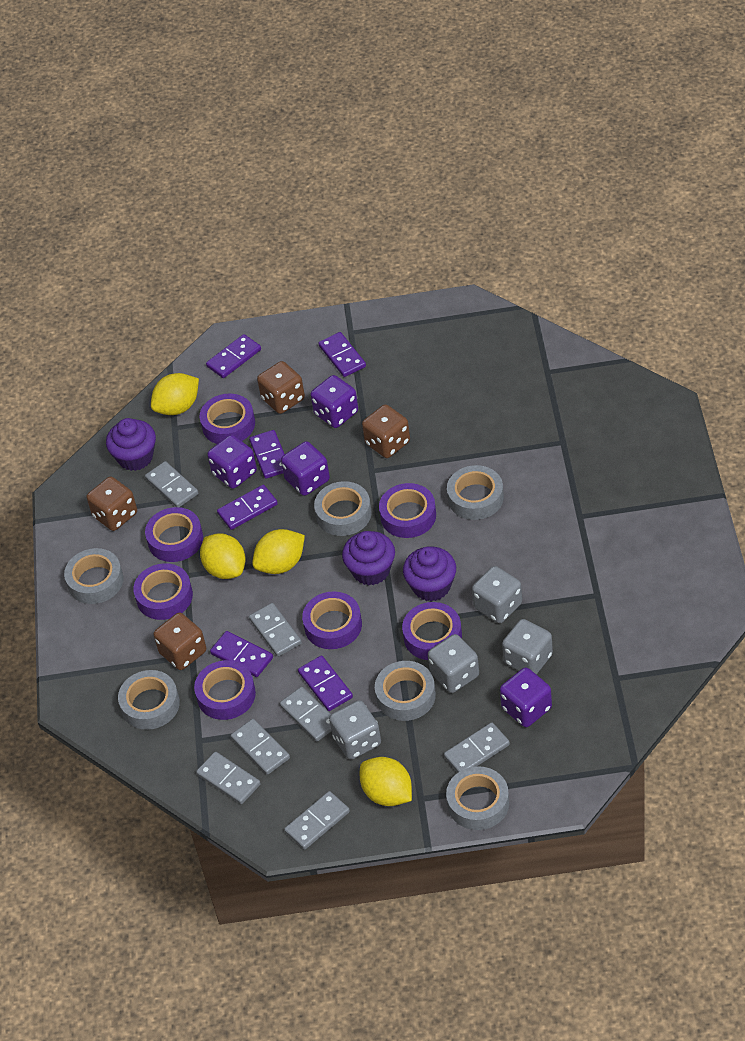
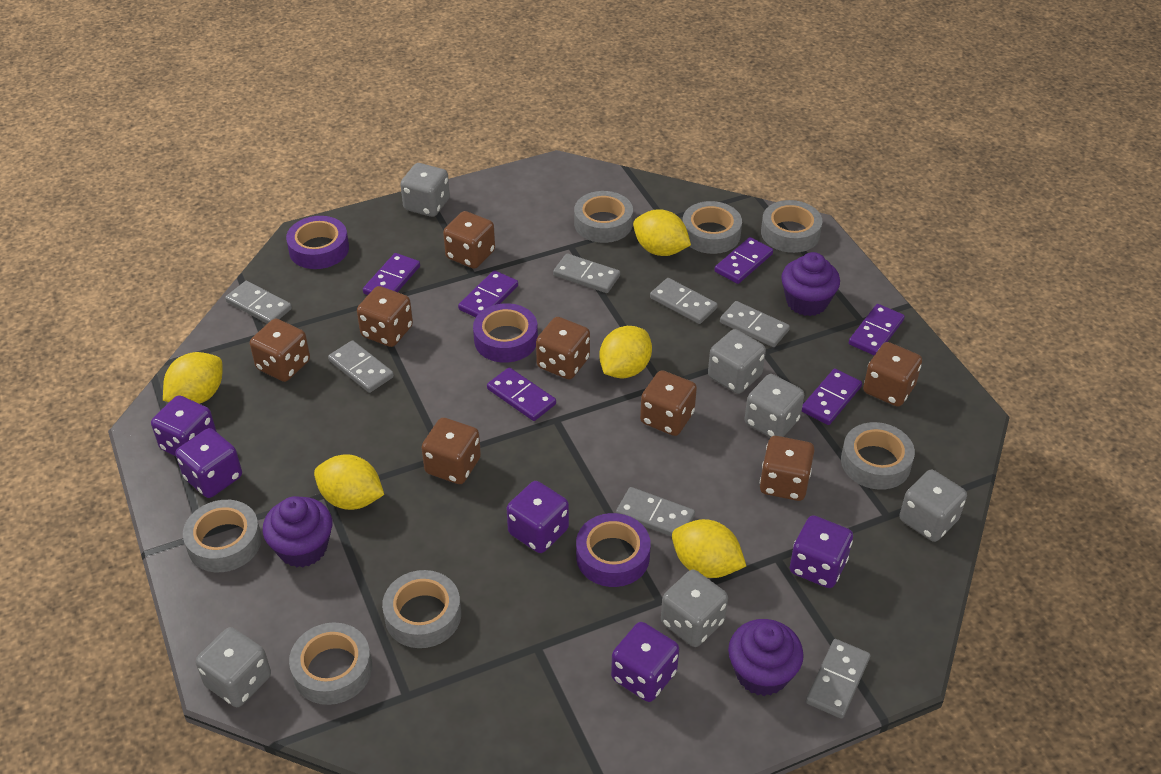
brown dice: [87,477,137,531] [154,613,206,670] [257,361,305,414] [362,404,410,458] = 4 -> [250,319,310,382] [357,286,413,347] [421,418,481,484] [443,211,495,269] [536,317,590,379] [640,370,697,436] [760,436,815,501] [863,342,922,407] = 8
grey dice: [329,700,381,760] [428,634,479,693] [472,566,522,623] [502,619,553,675] = 4 -> [195,627,271,707] [400,163,450,217] [661,570,728,647] [708,329,766,394] [745,374,804,438] [899,470,967,542] = 6
grey tape: [64,548,123,604] [118,670,180,730] [314,481,372,536] [375,661,436,721] [446,766,509,830] [447,465,504,520] = 6 -> [183,500,262,572] [289,622,372,705] [382,570,461,648] [574,191,633,243] [682,201,742,254] [761,200,822,253] [841,422,915,490] = 7
purple dice: [207,435,257,489] [281,441,330,496] [310,375,358,428] [500,667,552,727] = 4 -> [151,395,217,456] [175,428,242,498] [507,481,569,553] [611,622,679,702] [790,515,853,588] = 5
purple tape: [133,563,193,620] [145,507,203,562] [194,660,256,720] [200,393,255,444] [302,591,362,649] [379,483,436,538] [402,602,462,660] = 7 -> [286,216,349,269] [473,303,538,363] [576,513,651,587] = 3
yellow lemon: [151,373,199,415] [200,534,246,579] [252,529,305,574] [360,757,412,806] = 4 -> [163,352,223,404] [314,454,384,510] [599,326,652,378] [633,209,691,256] [672,519,746,578] = 5

